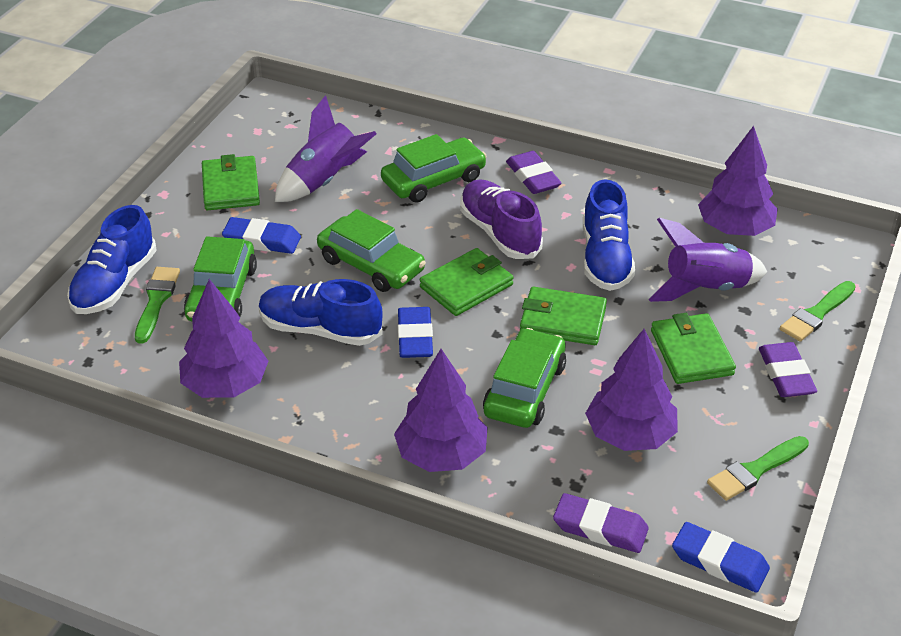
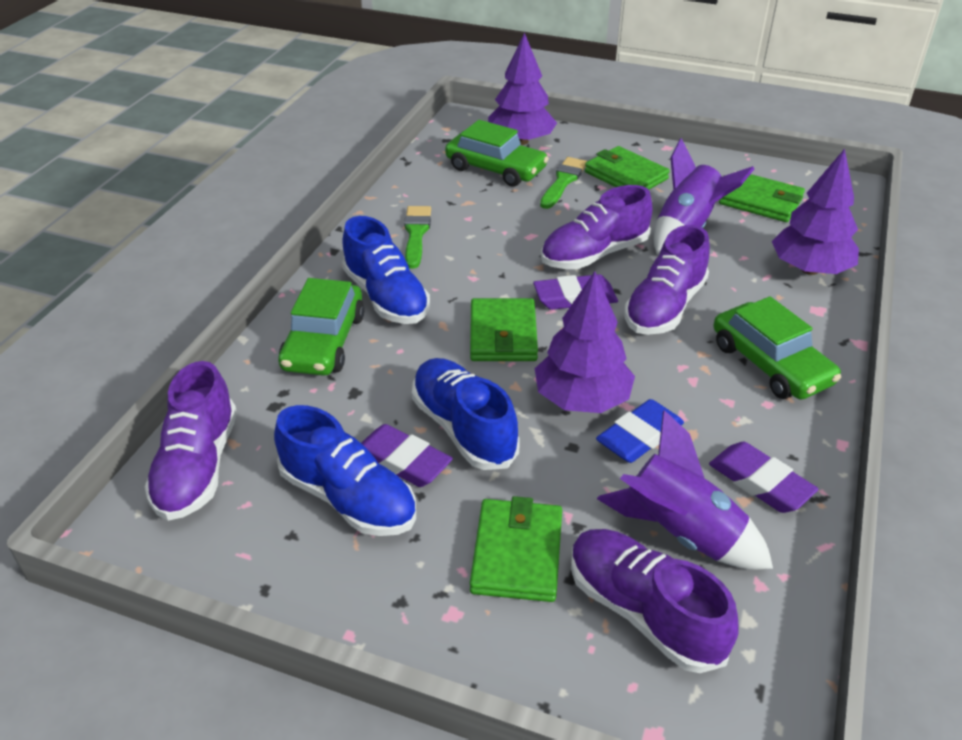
blue eraser: [222,217,301,254] [398,307,433,358] [672,522,770,593] = 3 -> [596,399,684,463] = 1
green brush: [135,267,180,344] [707,436,809,501] [780,281,856,342] = 3 -> [404,206,431,269] [540,157,587,209] = 2
green car: [184,236,257,321] [317,209,426,292] [381,134,487,203] [483,328,566,428] = 4 -> [278,278,364,376] [445,120,549,187] [714,296,841,400] = 3
purple shoe: [460,179,543,259] = 1 -> [144,361,237,521] [541,185,652,269] [571,529,739,673] [624,225,710,335] = 4
purple tree: [179,279,268,398] [394,349,488,472] [585,329,678,451] [698,126,778,236] = 4 -> [488,33,557,145] [535,271,635,413] [772,149,859,275] = 3

